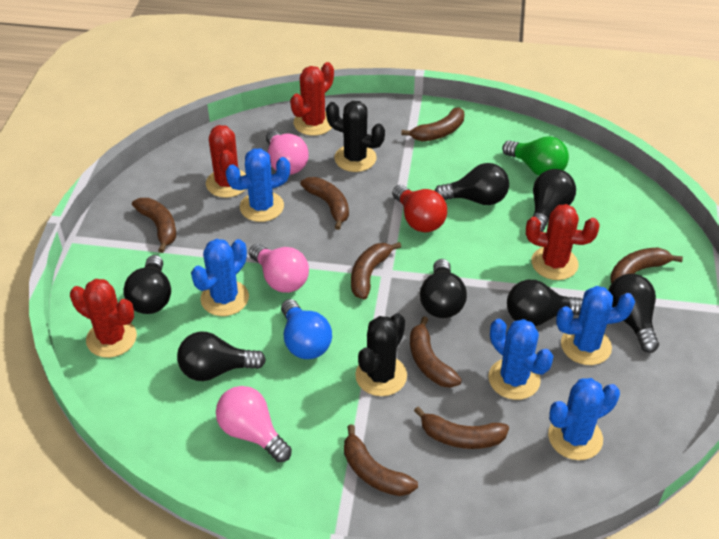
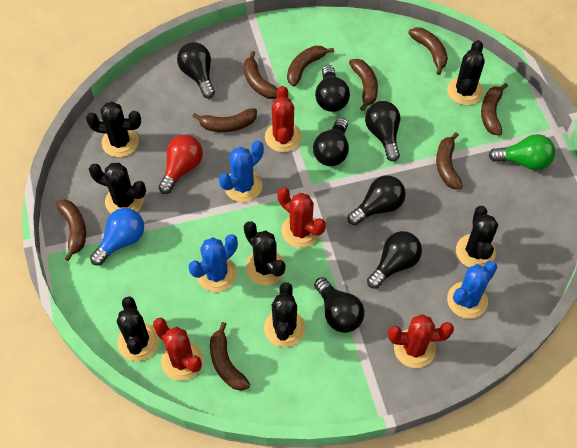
black cactus: [326,101,385,172] [355,313,407,396] = 2 -> [86,102,141,157] [89,163,146,214] [117,296,159,361] [244,221,286,285] [264,282,305,347] [447,40,485,105] [456,206,498,267] = 7
blue cactus: [191,239,249,316] [226,148,290,222] [488,319,553,400] [548,378,620,460] [556,286,635,365] = 5 -> [188,234,238,292] [219,141,264,202] [447,261,497,319] = 3
brown banana: [132,198,176,253] [300,177,349,230] [344,424,418,496] [351,242,401,300] [401,107,464,141] [410,316,462,388] [414,407,509,449] [610,248,683,284] = 8 -> [56,200,86,261] [192,108,257,132] [210,322,250,391] [244,51,278,99] [287,46,334,86] [349,59,378,111] [408,27,448,75] [436,132,463,189] [481,83,508,136] = 9
pink light bulb: [216,386,292,462] [249,244,309,293] [266,130,309,175] = 3 -> none = 0

